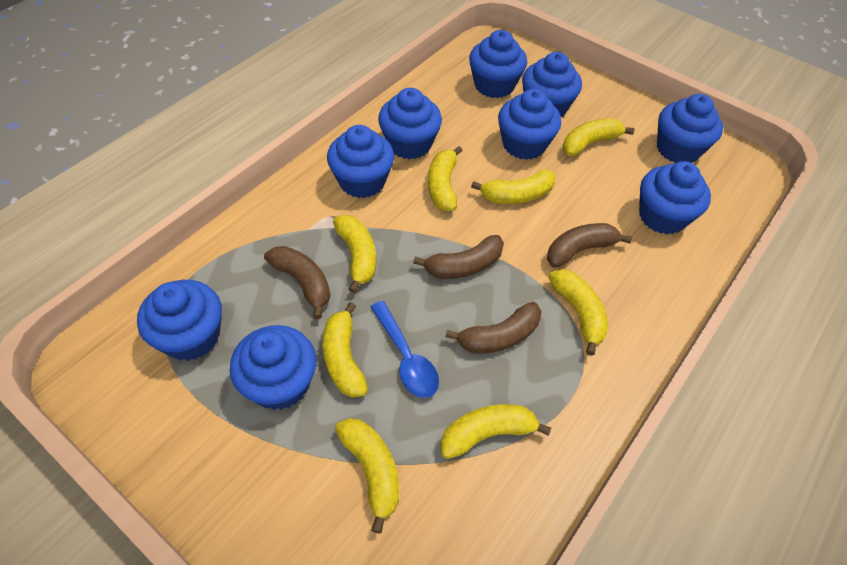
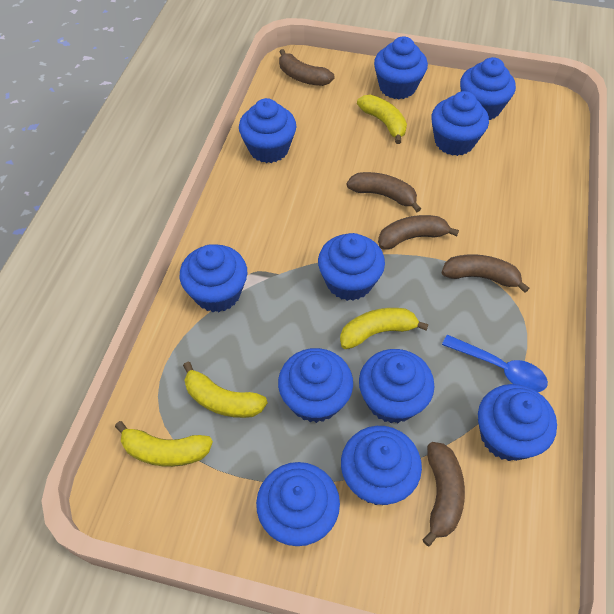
blue cupcake: [137,280,222,361] [230,325,316,410] [327,125,394,198] [378,88,442,159] [469,30,527,98] [498,89,561,160] [522,52,582,117] [639,161,711,235] [657,94,723,163] = 9 -> [180,244,247,312] [239,98,296,163] [256,462,340,546] [278,348,353,423] [318,233,385,301] [341,426,422,505] [359,349,435,423] [374,36,428,99] [431,91,489,156] [460,57,516,120] [478,384,557,461] = 11
brown banana: [264,246,330,319] [413,235,504,279] [446,302,542,354] [547,223,632,268] = 4 -> [279,49,334,86] [347,172,421,212] [378,215,459,250] [423,442,465,547] [441,254,529,293] = 5
yellow banana: [322,302,368,398] [333,215,376,293] [335,418,399,533] [428,146,463,211] [440,404,551,459] [471,170,556,204] [548,269,609,356] [563,119,634,156] = 8 -> [115,421,213,467] [183,362,268,418] [340,308,429,349] [357,95,407,144] = 4

